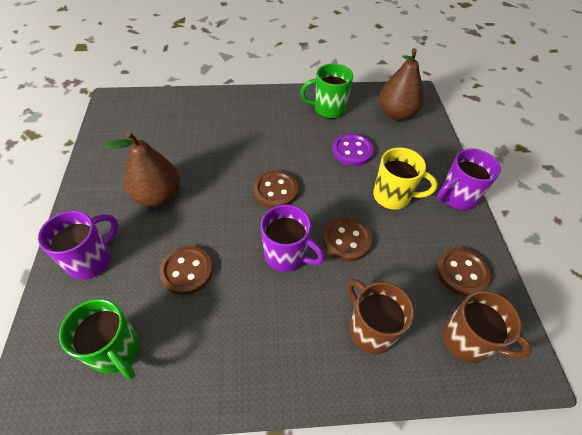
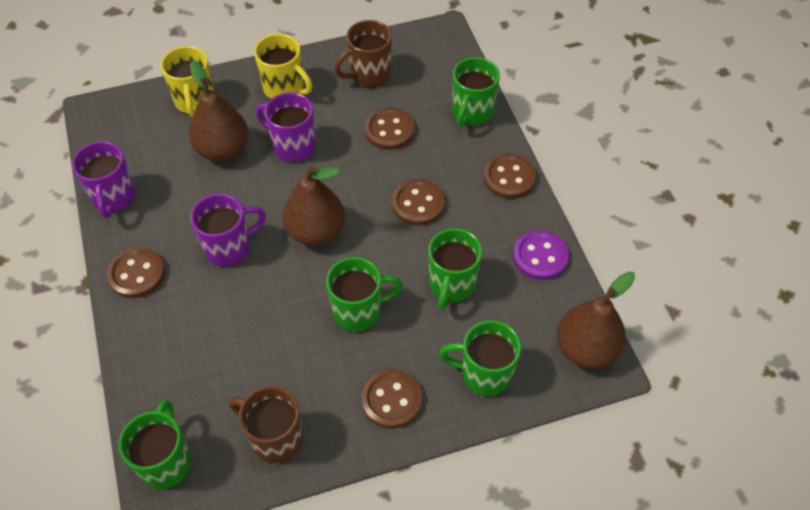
brown button: [159,246,213,295] [254,171,298,208] [323,217,372,262] [436,248,490,296] = 4 -> [107,247,165,298] [362,369,422,429] [365,108,414,150] [392,179,445,226] [484,154,536,199] = 5
brown pear: [105,131,180,207] [379,48,424,121] = 2 -> [189,60,248,161] [282,166,345,246] [557,271,635,369] = 3
green mug: [59,299,139,379] [300,63,353,119] = 2 -> [119,399,192,489] [326,257,402,331] [428,228,482,310] [439,320,521,396] [452,57,500,127] = 5
yellow mug: [373,147,438,210] = 1 -> [161,46,214,117] [254,34,312,99] = 2

